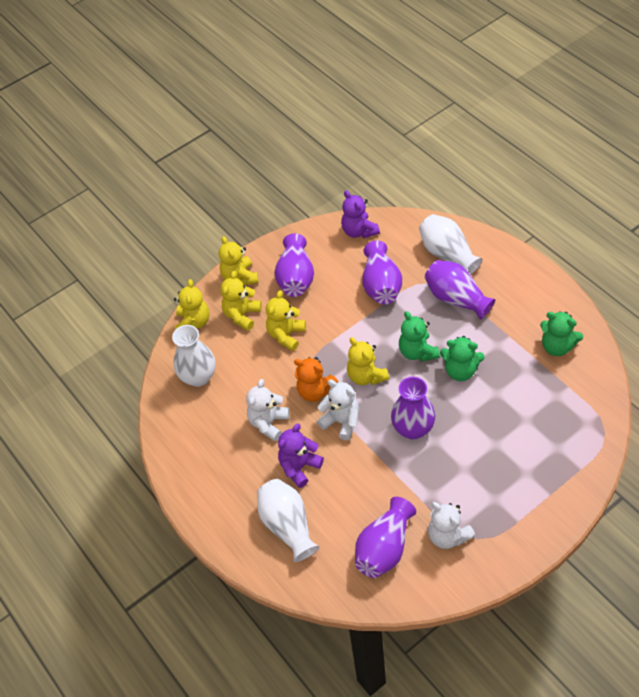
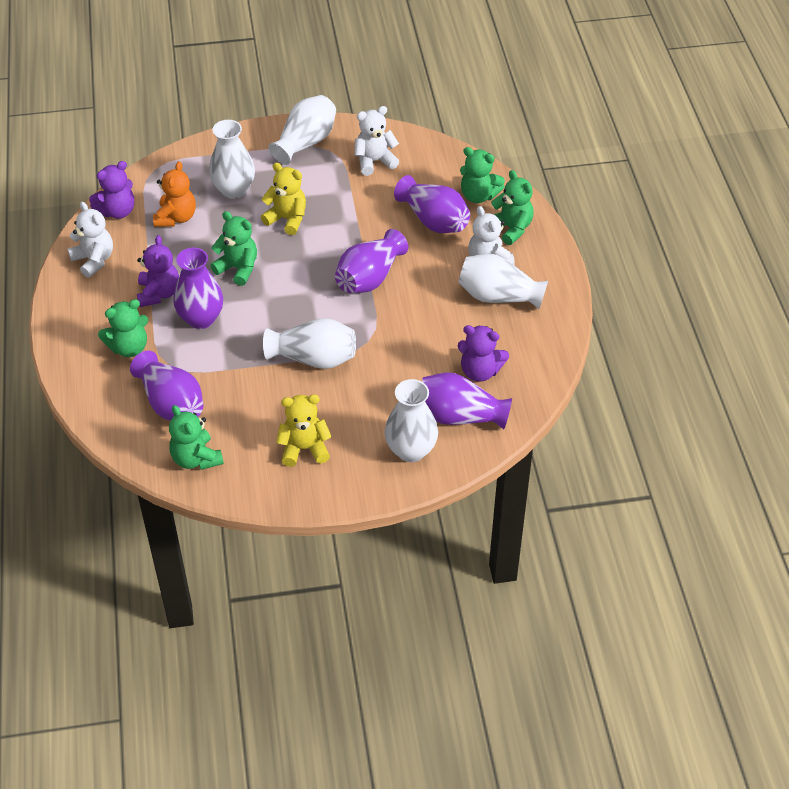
green teddy bear: [399,311,440,361] [440,336,485,381] [540,311,583,356] = 3 -> [98,299,148,357] [169,405,224,470] [210,211,257,286] [460,147,505,203] [491,170,534,245] = 5
purple teddy bear: [278,424,324,488] [341,190,380,238] = 2 -> [89,161,134,219] [137,235,179,307] [458,325,509,382] = 3
white vase: [172,325,216,387] [257,479,319,562] [419,214,483,275] = 3 -> [209,120,255,199] [263,318,356,369] [268,95,336,165] [385,379,438,462] [458,253,548,309] = 5
yellow teddy bear: [174,279,209,329] [219,236,259,285] [220,271,262,331] [266,290,306,351] [347,337,389,385] = 5 -> [261,163,306,235] [276,394,332,467] = 2

